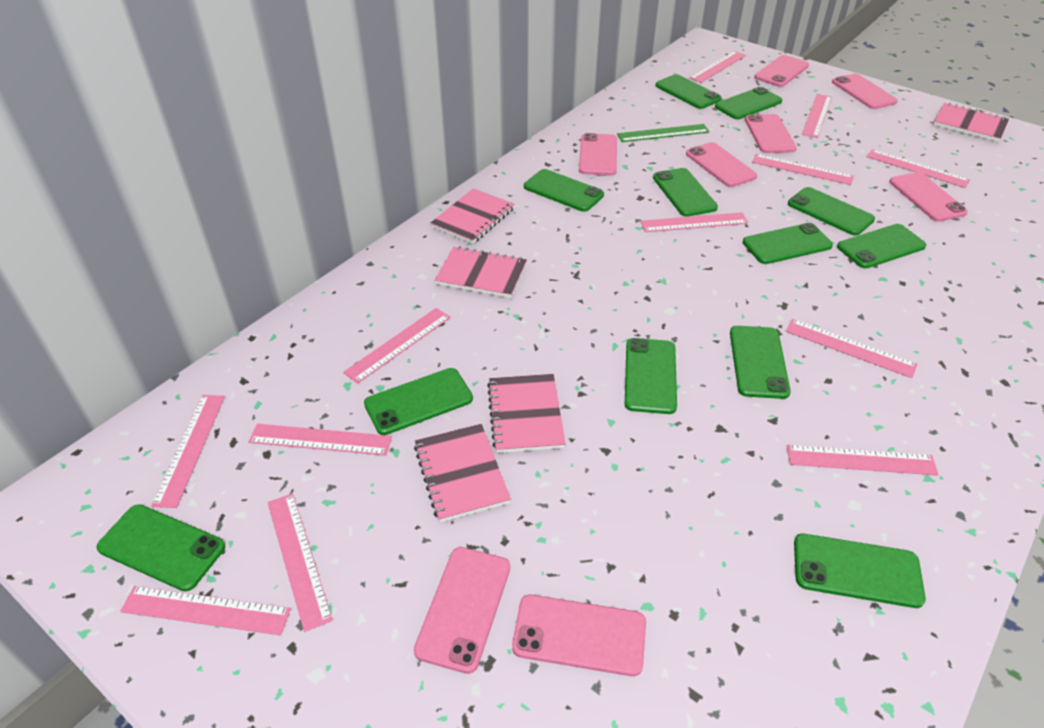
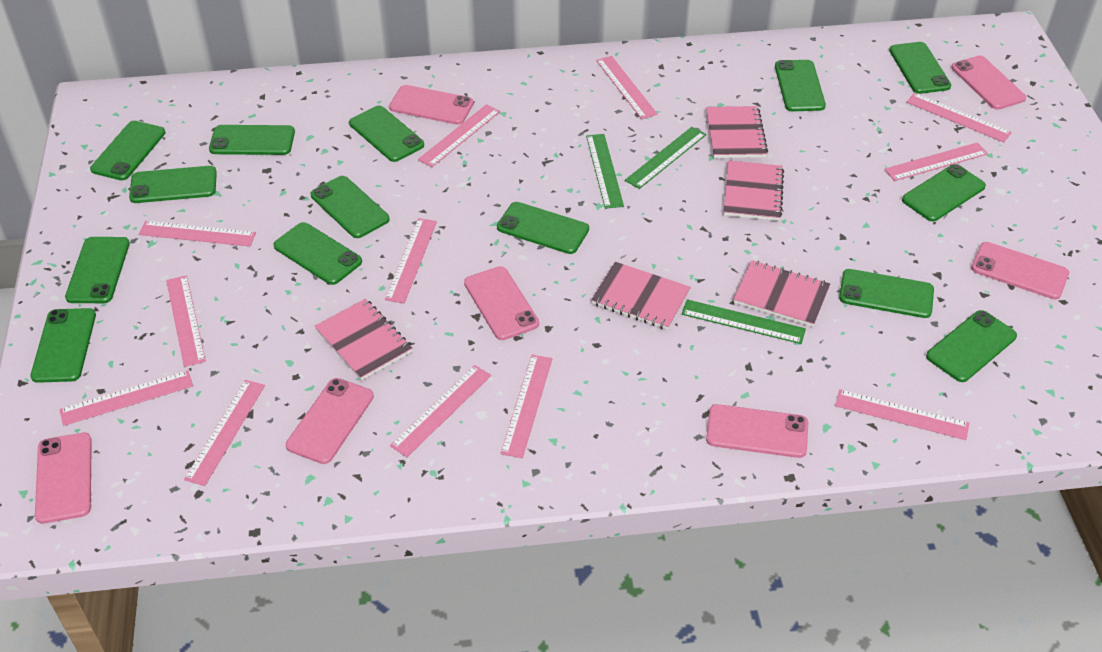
green phone: [96,504,225,591] [364,368,473,435] [524,169,604,212] [625,338,677,414] [653,168,718,217] [655,74,722,109] [715,87,782,119] [730,326,791,399] [743,223,833,264] [788,187,875,236] [794,534,926,608] [837,224,926,268] = 12 -> [30,308,96,383] [65,237,130,303] [90,121,165,180] [129,166,217,203] [209,125,295,155] [273,222,362,285] [311,176,390,238] [349,106,424,162] [497,202,589,254] [775,60,826,111] [839,269,934,318] [889,42,951,94] [902,164,986,221] [926,310,1017,382] = 14
green ruler: [617,124,710,142] = 1 -> [586,134,624,209] [625,127,706,189] [682,299,806,344] = 3
pink phone: [414,547,510,674] [512,595,646,676] [579,133,617,176] [686,142,757,187] [745,114,797,153] [754,55,809,87] [832,74,898,109] [889,172,968,222] = 8 -> [35,433,92,524] [286,378,374,464] [389,85,474,125] [464,266,539,340] [706,404,808,458] [951,55,1026,110] [971,242,1069,299] = 7

